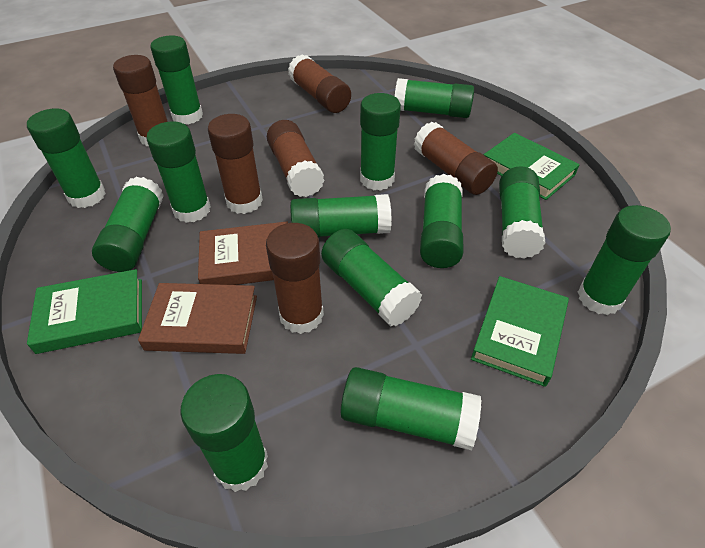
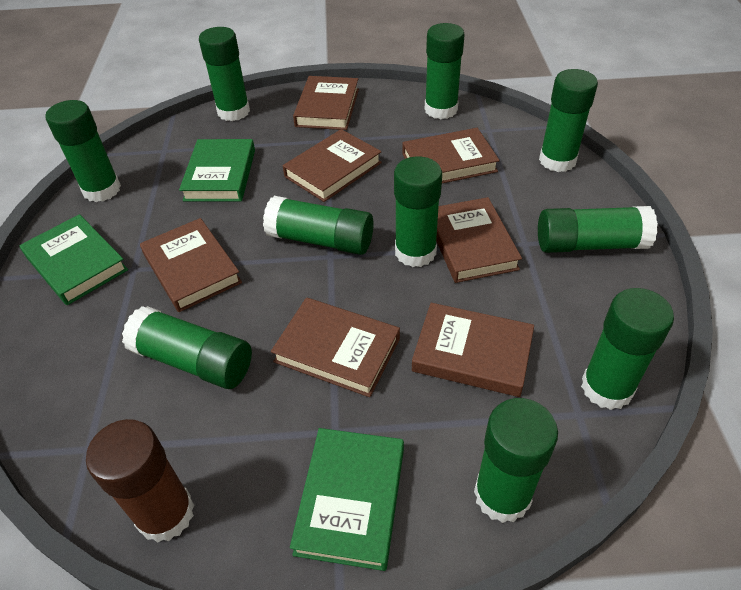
brown book: [138,283,257,354] [198,222,288,285] = 2 -> [140,218,242,312] [271,297,400,397] [283,129,382,202] [293,76,359,130] [402,128,500,183] [412,303,534,397] [436,197,522,283] = 7
brown glue stick: [113,55,168,146] [208,114,263,214] [266,223,324,334] [267,120,325,197] [288,54,351,113] [413,122,498,195] = 6 -> [86,419,194,543] = 1
green glue stick: [27,108,106,208] [92,177,164,272] [146,121,211,223] [151,35,203,125] [180,374,268,492] [290,194,392,238] [321,229,422,327] [341,367,482,450] [360,93,401,191] [395,78,474,118] [420,174,463,268] [499,166,545,259] [578,205,671,315] = 13 -> [45,100,121,202] [122,306,252,389] [199,27,250,121] [263,196,374,255] [394,156,442,267] [425,23,465,119] [474,398,558,523] [538,206,658,253] [539,69,598,172] [581,288,674,410] = 10

